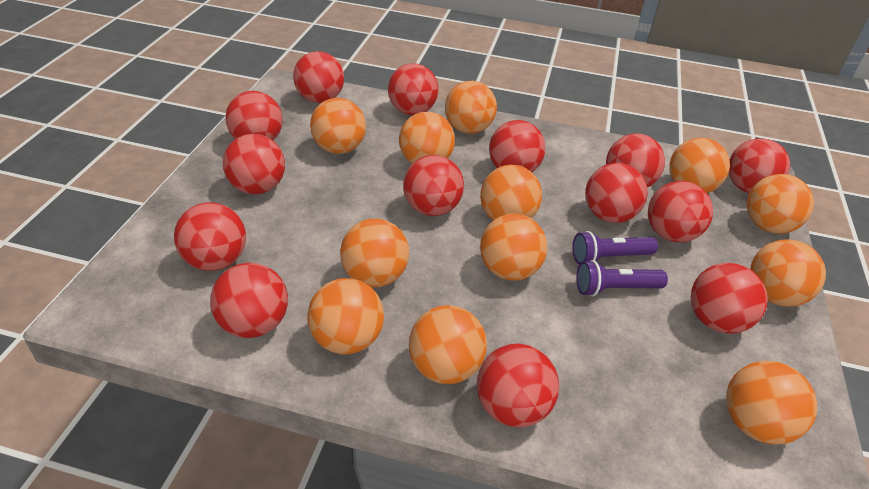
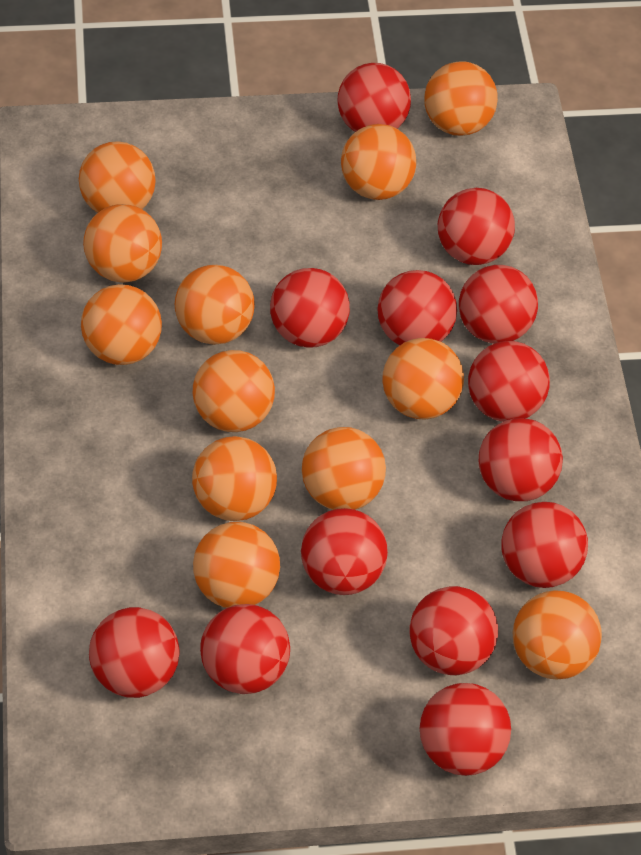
purple flashlight: [572,231,658,264] [577,260,668,296] = 2 -> none = 0
red ball: [174,202,246,271] [210,263,288,338] [223,134,285,194] [225,91,283,141] [293,51,344,103] [388,63,438,115] [403,155,464,216] [477,344,559,427] [489,120,545,172] [585,163,648,223] [606,134,665,187] [648,181,713,242] [691,263,768,334] [729,138,790,193] = 14 -> [89,607,180,698] [200,604,290,694] [270,268,350,348] [301,508,388,595] [337,63,411,132] [377,270,457,345] [409,586,498,675] [420,683,511,776] [438,188,515,265] [459,265,538,344] [468,341,550,422] [479,418,563,501] [501,502,588,588] = 13

